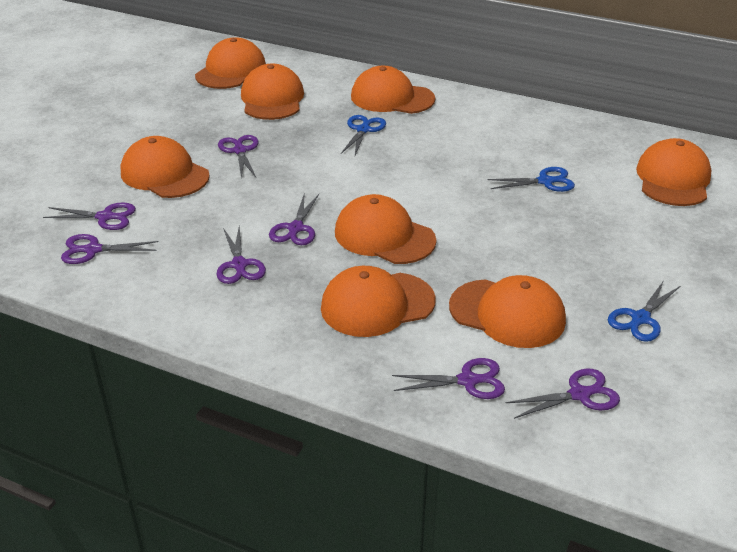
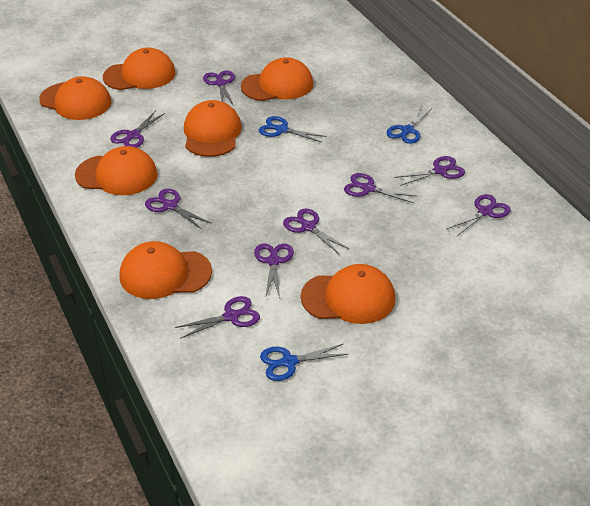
orange cap: [121,136,210,198] [195,37,266,89] [241,64,304,120] [321,266,436,337] [335,194,436,264] [351,66,435,114] [449,275,566,348] [636,138,712,206] = 8 -> [39,76,111,120] [75,146,158,195] [103,48,176,90] [120,241,212,299] [184,100,242,157] [241,57,313,101] [301,264,395,324] = 7
purple scissors: [43,202,136,230] [61,234,158,264] [216,226,266,284] [218,135,259,178] [269,194,319,245] [392,358,505,399] [506,368,620,419] = 7 -> [110,110,165,148] [145,189,210,229] [175,296,260,339] [203,71,235,106] [254,244,294,298] [283,209,349,255] [344,173,418,203] [394,156,465,186] [447,194,511,237] = 9

